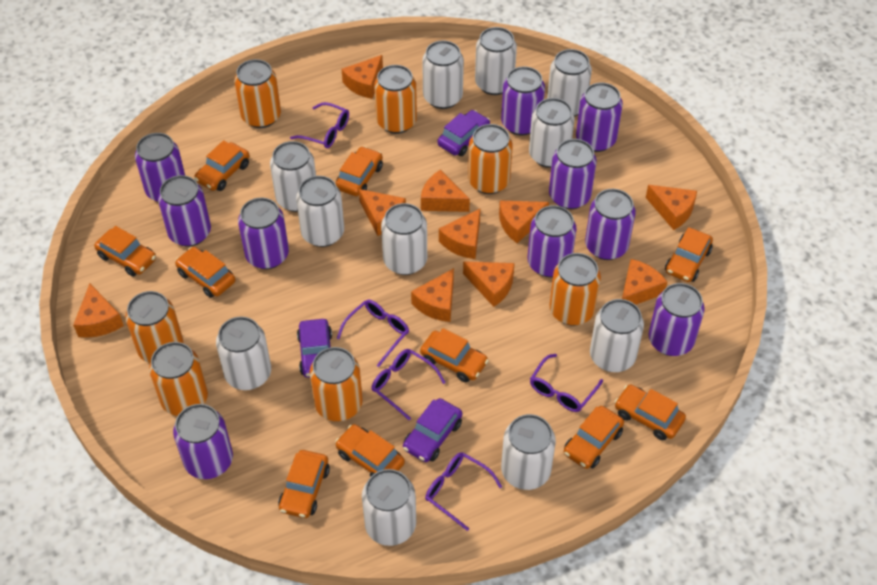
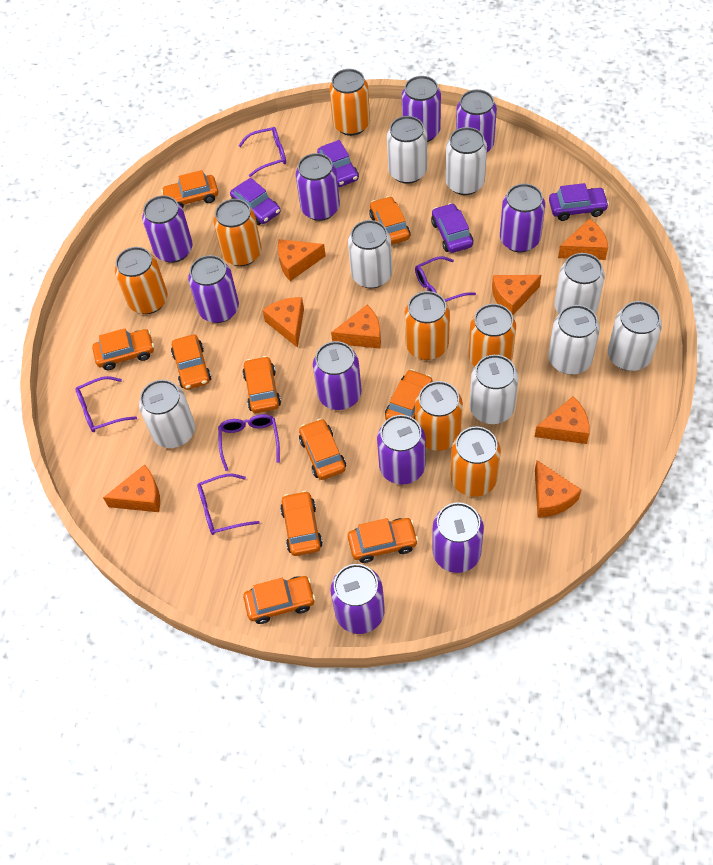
orange cheese: [73,284,124,338] [342,55,383,99] [359,189,406,236] [411,268,454,322] [421,170,470,212] [439,208,481,259] [463,261,515,307] [499,200,549,243] [622,259,667,305] [646,185,697,230] = 10 -> [103,464,160,512] [262,297,304,348] [278,239,326,281] [331,305,381,349] [492,275,541,315] [535,397,590,444] [535,460,581,518] [558,218,608,260] = 8
purple car: [297,319,332,378] [403,398,462,462] [437,110,490,156] = 3 -> [230,178,280,225] [317,140,359,187] [431,203,473,253] [549,183,609,221] = 4
white can: [216,317,271,390] [270,141,316,212] [296,176,344,247] [362,469,416,546] [381,203,427,275] [422,40,464,109] [475,27,517,95] [501,414,556,490] [529,98,575,168] [547,49,592,117] [590,299,644,372] = 11 -> [139,380,195,448] [348,220,392,288] [387,116,427,184] [445,127,487,195] [469,355,519,424] [548,305,600,375] [555,253,605,314] [608,301,662,371] = 8

